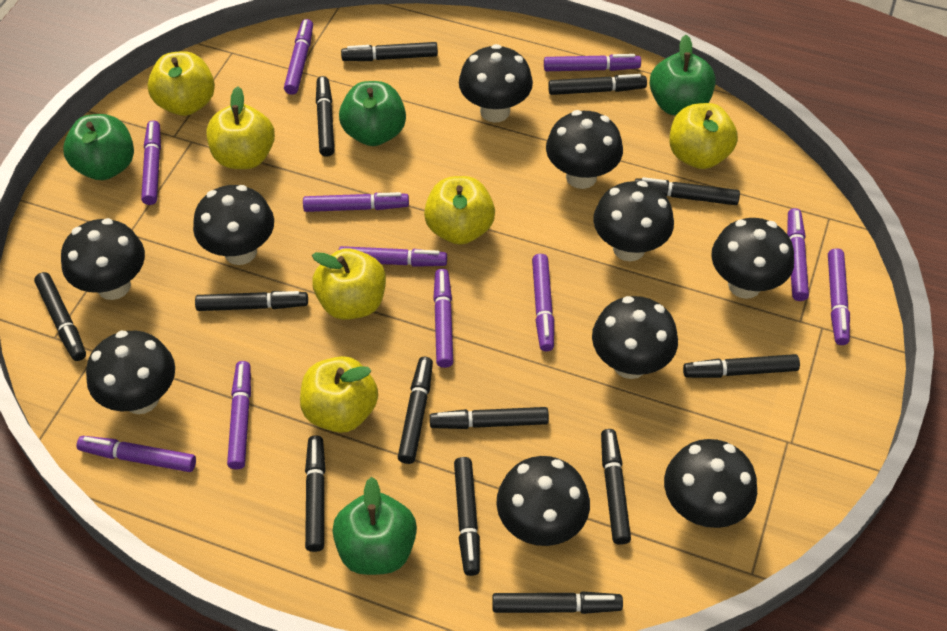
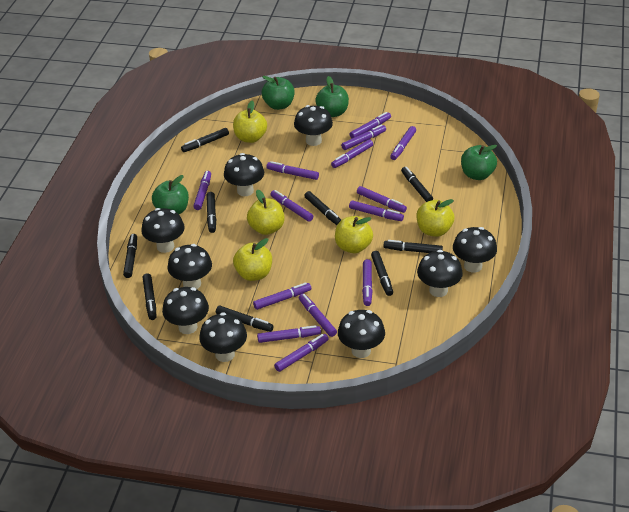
black marker: [34,272,86,361] [195,291,308,311] [305,435,326,552] [316,76,334,157] [341,42,438,61] [398,357,433,464] [430,407,549,429] [454,457,480,576] [492,591,623,614] [548,74,647,95] [601,429,631,545] [635,177,740,205] [683,354,800,378] = 13 -> [123,234,137,278] [143,273,156,320] [181,128,229,152] [206,192,216,233] [216,306,274,332] [304,191,341,225] [371,251,393,296] [383,240,443,253] [401,167,433,202] = 9
black mushroom: [61,218,145,300] [86,331,175,414] [193,185,274,265] [459,44,533,123] [496,456,590,546] [546,110,623,189] [592,296,678,379] [593,181,674,262] [664,439,757,528] [711,218,794,299] = 10 -> [141,208,185,253] [162,287,209,334] [167,244,212,289] [199,312,247,362] [224,153,264,196] [294,105,333,146] [338,310,385,358] [417,250,463,297] [453,227,497,273] = 9
purple marker: [77,436,196,472] [141,120,161,205] [227,361,251,469] [284,19,313,95] [303,192,409,212] [339,246,447,267] [433,269,453,368] [532,254,554,351] [544,54,641,71] [787,208,809,301] [828,248,850,345] = 11 -> [193,171,211,210] [253,282,312,310] [257,325,321,343] [266,161,319,180] [270,190,313,222] [274,334,328,372] [299,294,337,337] [331,139,373,168] [341,124,386,150] [349,112,391,138] [349,200,404,221] [357,186,407,213] [362,259,373,306] [390,126,416,160] = 14
yellow apple: [148,51,215,116] [206,86,275,169] [300,356,378,433] [312,249,386,320] [424,176,495,245] [669,103,738,169] = 6 -> [233,101,267,143] [233,238,272,281] [247,190,284,235] [335,216,373,253] [417,199,455,237] = 5

